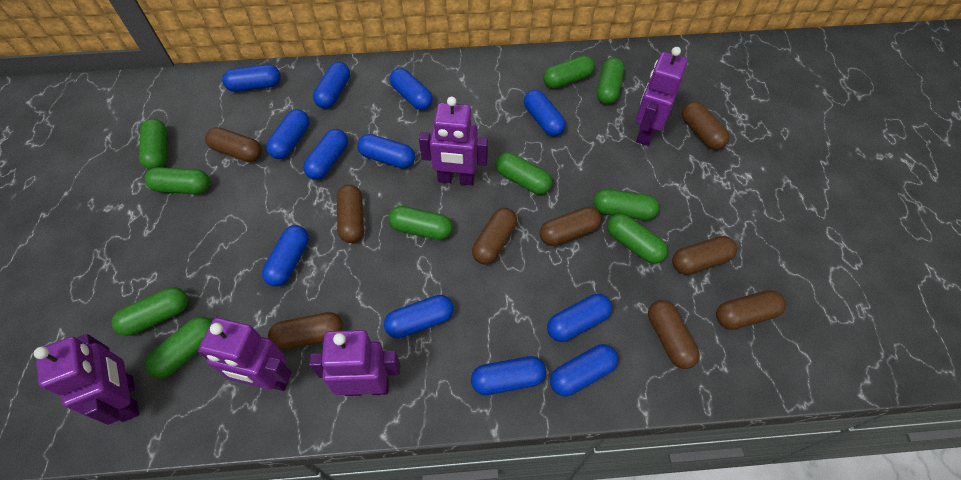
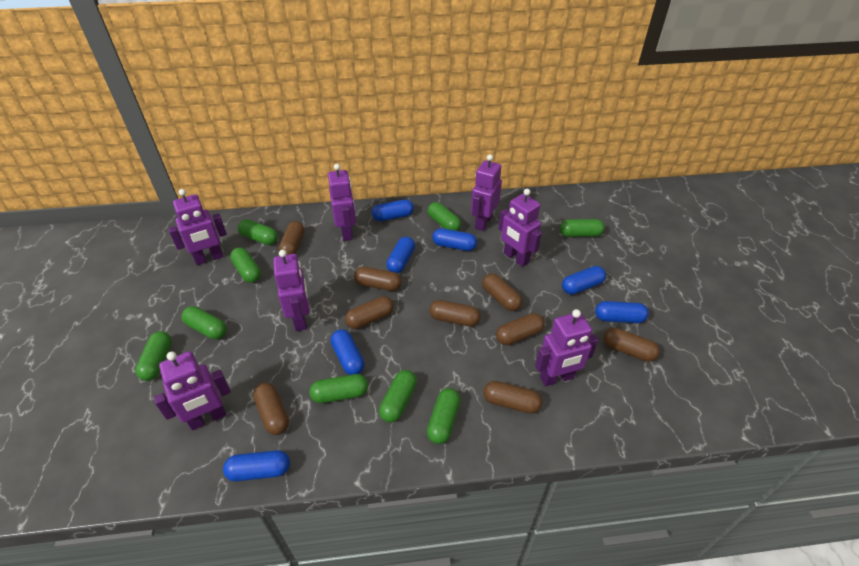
blue capsule: [222,64,281,92] [262,225,309,286] [266,109,310,159] [303,129,348,180] [313,62,350,109] [357,134,415,168] [384,295,454,339] [389,68,433,110] [471,356,546,395] [524,90,566,136] [547,294,612,342] [550,344,618,396] = 12 -> [223,450,290,481] [331,329,365,375] [372,199,414,221] [386,237,415,273] [432,228,477,251] [562,266,606,295] [595,301,649,323] = 7
green capsule: [112,287,188,336] [139,119,167,170] [145,167,210,194] [145,317,212,378] [388,206,453,240] [496,152,552,194] [543,55,595,89] [594,189,659,220] [597,58,624,104] [607,214,668,264] = 10 -> [135,331,172,381] [181,306,227,339] [230,247,261,283] [238,219,278,245] [309,374,368,403] [379,370,417,423] [427,388,461,444] [428,202,461,231] [560,219,605,237] = 9
purple robot: [34,334,139,425] [197,318,292,391] [309,330,400,396] [419,97,488,185] [635,47,688,146] = 5 -> [154,351,231,430] [168,189,227,265] [273,250,309,331] [328,164,356,241] [471,154,502,231] [499,189,542,267] [535,309,598,386] = 7

